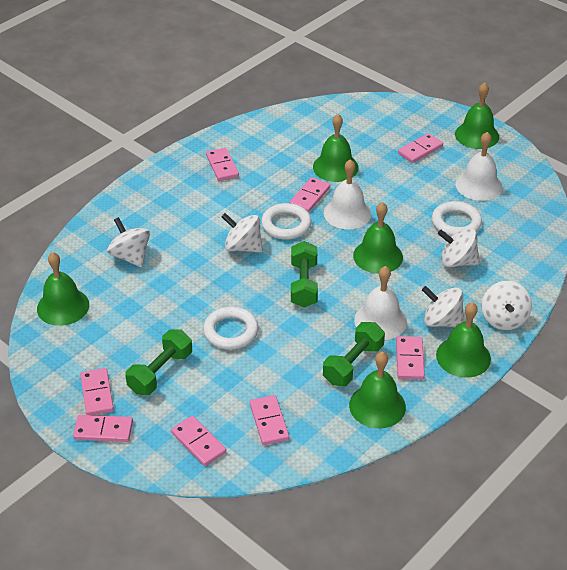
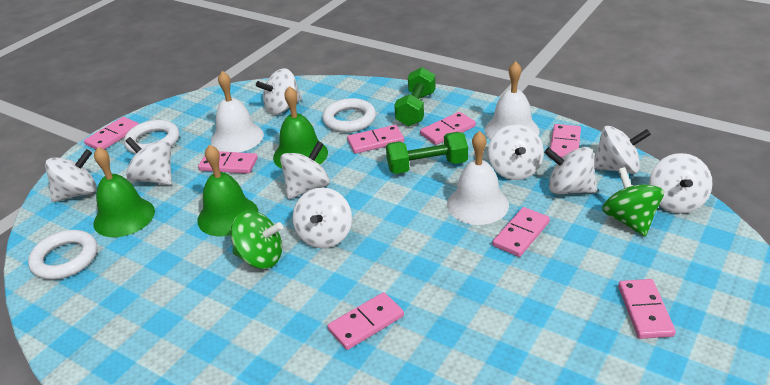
green bell: [37,252,89,326] [313,114,359,182] [349,351,406,429] [353,202,403,274] [436,302,491,378] [455,82,499,149] = 6 -> [93,147,155,237] [197,144,258,236] [273,86,328,169] = 3
green dumbbell: [125,329,192,395] [291,241,318,308] [323,322,385,386] = 3 -> [386,132,468,174] [394,67,436,126] = 2
green spinning top: none = 0 -> [231,211,283,269] [602,167,664,237] = 2
white spinning top: [107,217,150,267] [222,213,263,253] [422,286,464,327] [438,228,480,267] [482,281,532,330] = 5 -> [45,149,97,202] [126,137,172,185] [256,68,302,115] [280,141,330,199] [292,187,352,248] [488,124,544,180] [544,147,597,194] [594,126,651,174] [649,153,713,214] = 9

